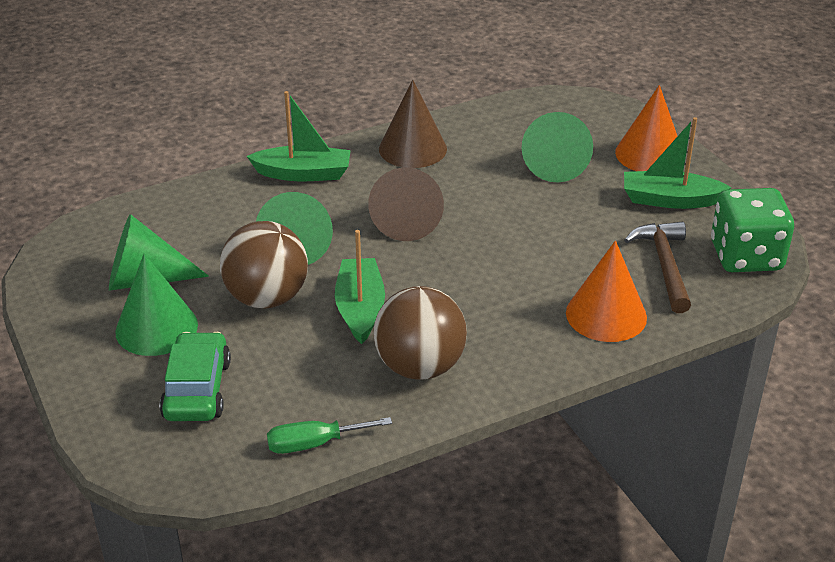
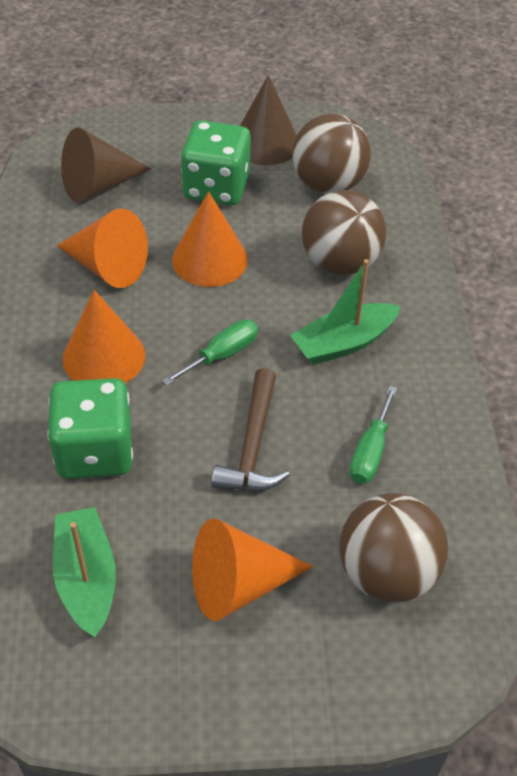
brown ball: [220,221,308,308] [373,286,467,380] = 2 -> [292,114,371,194] [302,190,386,275] [340,493,448,602] = 3
green boat: [247,91,351,181] [335,230,385,344] [624,117,732,209] = 3 -> [52,507,116,637] [290,259,401,365] = 2
green car: [160,332,231,421] = 1 -> none = 0
green cone: [109,214,209,291] [115,254,198,356] [256,192,333,265] [522,112,593,183] = 4 -> none = 0
green dice: [711,188,794,272] = 1 -> [47,378,133,479] [181,120,251,205] = 2
green screwdriver: [267,417,392,454] = 1 -> [162,320,258,386] [349,386,397,484] = 2
orange cone: [566,241,647,342] [615,85,677,171] = 2 -> [57,209,148,288] [62,290,145,383] [172,192,248,287] [192,519,313,621] = 4

